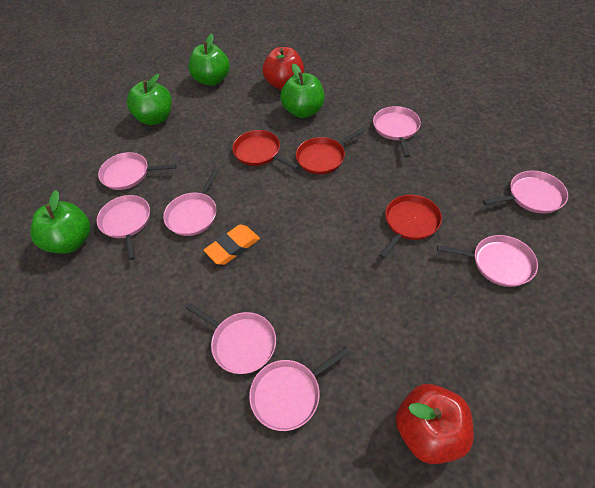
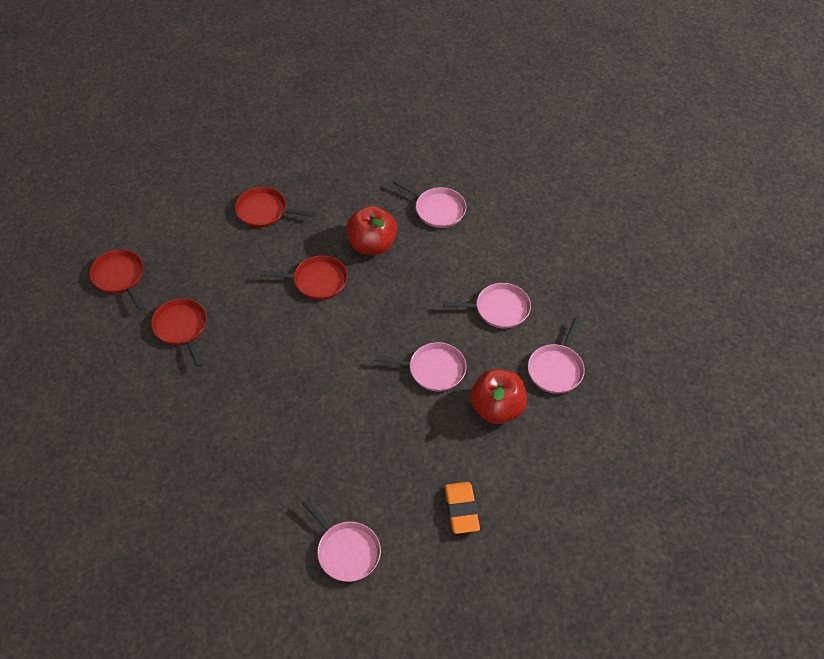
green apple: [31,190,90,254] [127,74,172,125] [188,34,230,86] [280,64,325,118] = 4 -> none = 0
pink pan: [97,195,150,260] [98,152,177,190] [163,169,219,236] [186,303,276,374] [249,347,350,431] [373,106,421,157] [437,235,538,287] [483,171,568,214] = 8 -> [302,499,381,582] [375,342,466,392] [393,179,467,228] [443,283,531,329] [528,318,585,394] = 5
red pan: [232,130,299,169] [296,128,365,174] [379,195,442,258] = 3 -> [90,249,144,311] [151,298,207,367] [235,187,315,227] [261,255,347,300] = 4

